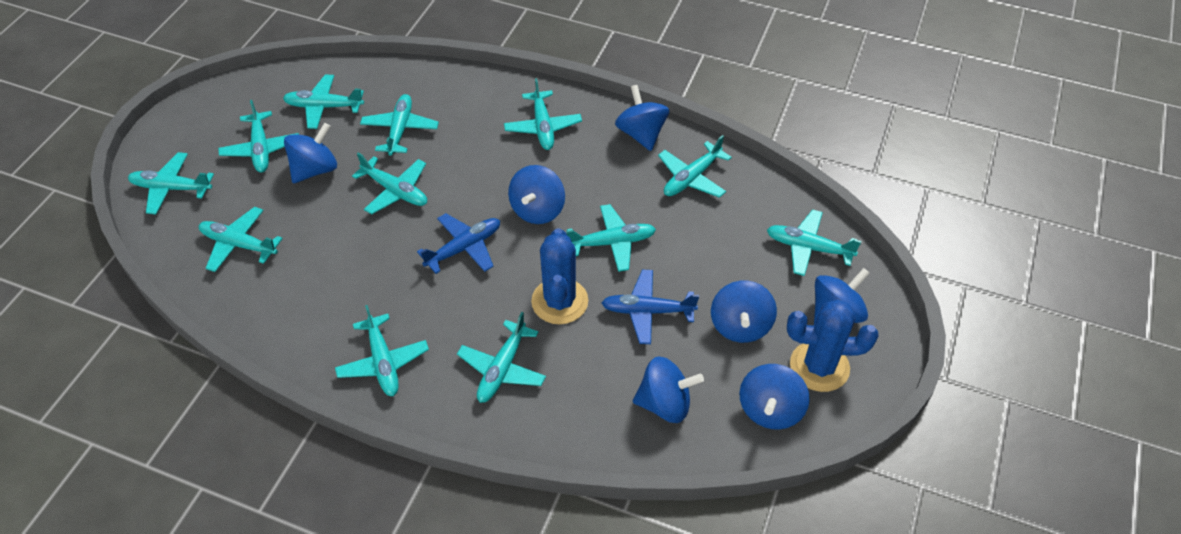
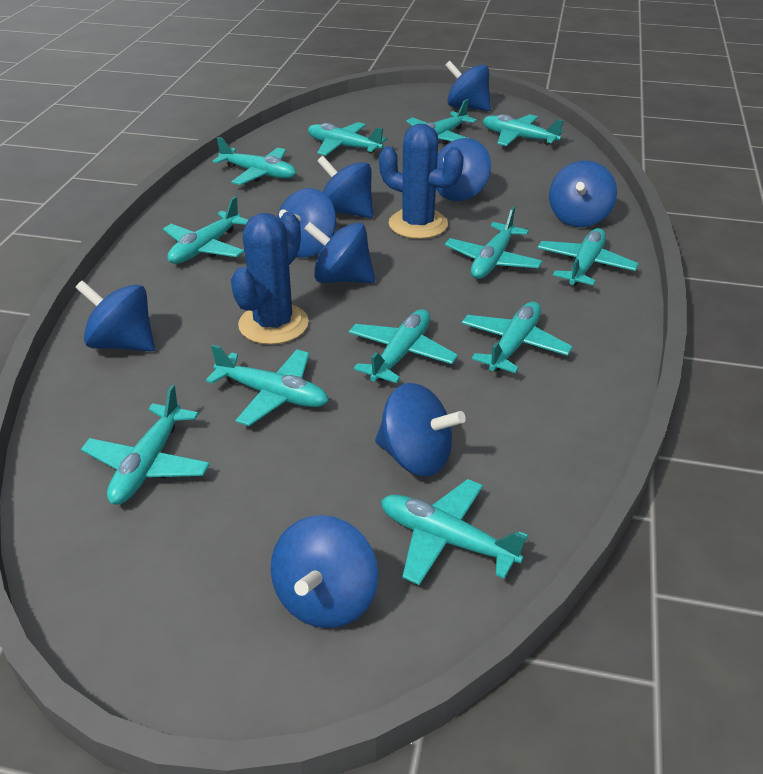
blue plane: [417,213,500,274] [602,270,699,344] = 2 -> none = 0
blue spinning top: [284,123,337,183] [508,165,565,224] [615,85,669,151] [633,357,704,423] [711,281,777,343] [739,364,810,430] [814,268,870,326] = 7 -> [75,280,155,352] [271,515,378,628] [277,188,336,258] [304,222,375,283] [317,156,373,218] [375,383,466,477] [436,138,491,201] [445,61,491,111] [549,161,617,227] = 9

